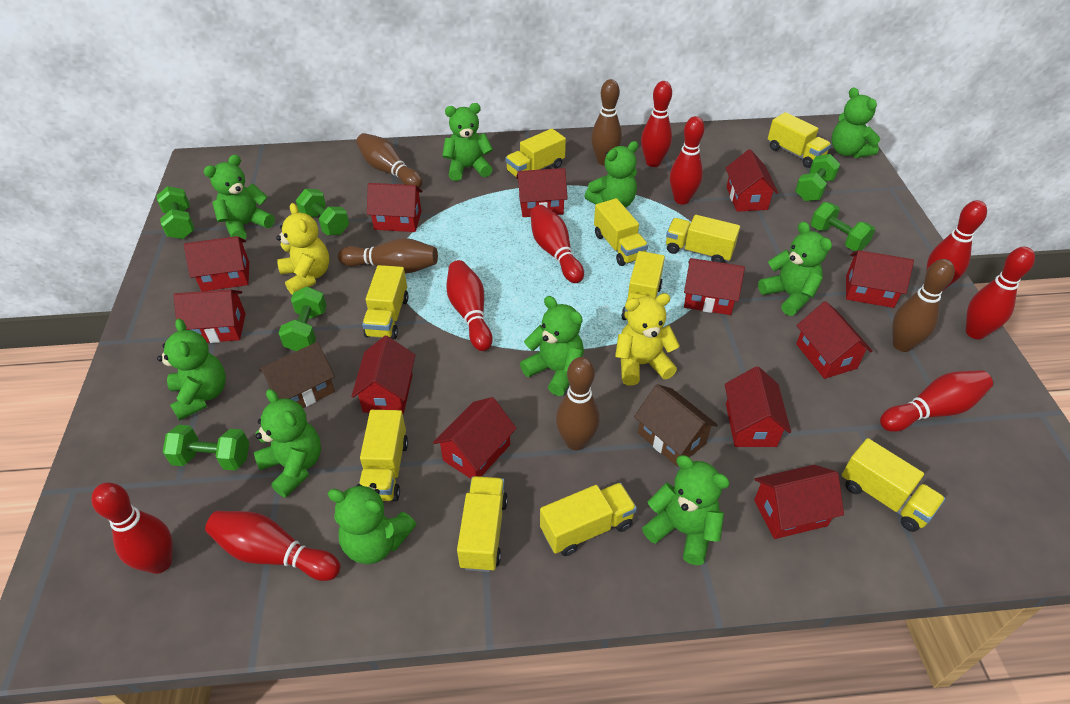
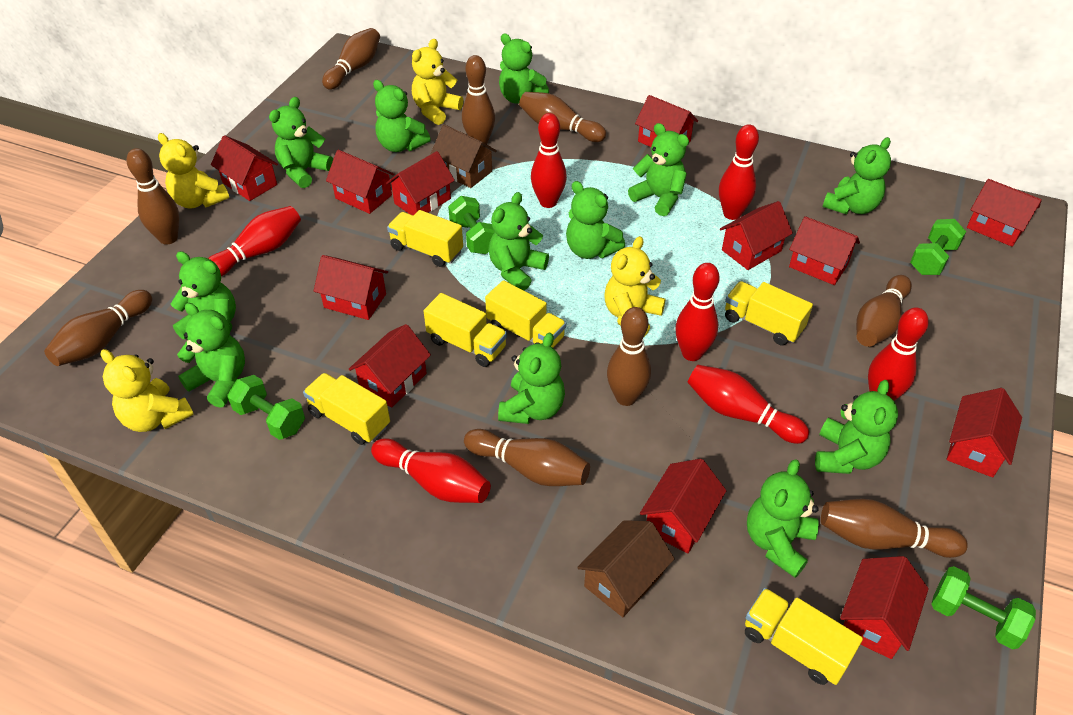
brown bowling pin: [338,238,438,274] [356,133,423,188] [556,357,600,451] [591,79,622,165] [892,259,955,352] = 5 -> [44,290,152,366] [127,148,179,245] [322,28,380,90] [462,55,495,144] [464,429,590,486] [519,92,606,142] [607,307,651,406] [821,499,968,558] [856,275,912,347] = 9
green dumbbell: [156,186,195,239] [163,425,249,470] [279,287,327,351] [296,189,349,235] [795,154,840,201] [811,202,875,251] = 6 -> [228,375,305,440] [448,196,495,254] [910,219,966,275] [931,566,1036,650] = 4
green teddy bear: [157,319,226,421] [204,155,275,240] [254,389,321,498] [327,483,416,564] [442,103,493,181] [520,296,584,396] [585,141,638,208] [642,455,730,565] [758,221,832,316] [832,87,880,158] = 10 -> [170,251,236,339] [177,303,245,408] [269,97,333,188] [373,80,431,152] [489,192,549,291] [498,333,565,424] [499,33,549,104] [566,181,625,259] [628,123,689,216] [747,459,819,578] [815,380,898,474] [822,137,891,214] = 12
red bowling pin: [91,483,173,574] [205,511,341,581] [446,260,493,351] [530,205,584,283] [641,81,672,167] [670,116,705,205] [880,370,993,432] [926,200,987,290] [966,247,1035,339] = 9 -> [208,206,301,277] [371,438,491,503] [531,113,567,208] [675,263,720,361] [687,365,809,444] [719,124,759,220] [868,307,929,401] = 7
yellow teddy bear: [276,203,329,295] [615,293,680,386] = 2 -> [101,349,194,432] [158,133,229,209] [412,39,463,125] [604,236,665,337] = 4
yellow truck: [359,410,408,501] [362,265,409,339] [457,476,508,572] [505,129,566,177] [540,483,637,556] [594,198,648,266] [621,251,665,320] [666,215,740,263] [768,112,831,168] [842,438,945,532] = 10 -> [303,373,390,445] [387,210,463,267] [424,293,507,367] [485,280,566,348] [725,281,813,345] [745,588,863,685] = 6

